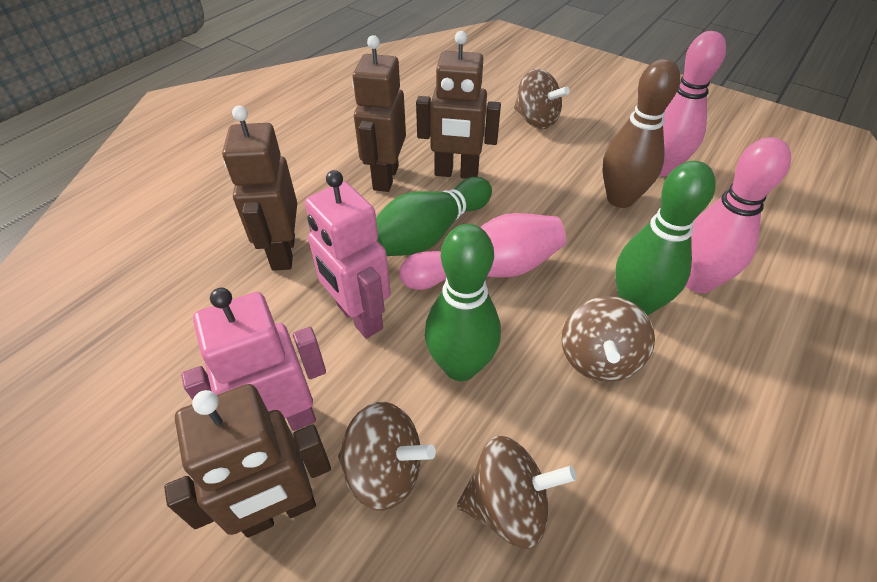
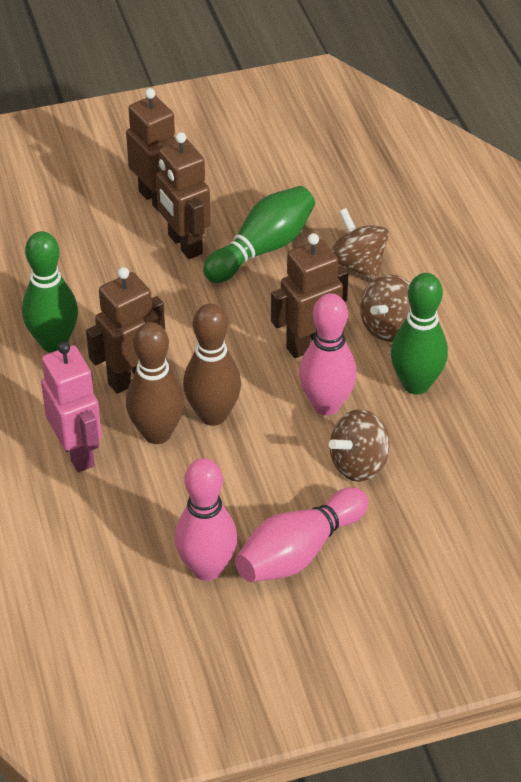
brown bowling pin: [602,59,680,208] = 1 -> [126,322,185,444] [183,304,241,426] = 2
brown spinning top: [338,402,436,511] [457,436,577,549] [514,69,570,129] [561,296,655,382] = 4 -> [329,409,390,482] [331,208,389,281] [360,275,411,342] = 3
pink robot: [181,288,326,431] [305,170,391,339] = 2 -> [41,342,102,472] = 1

